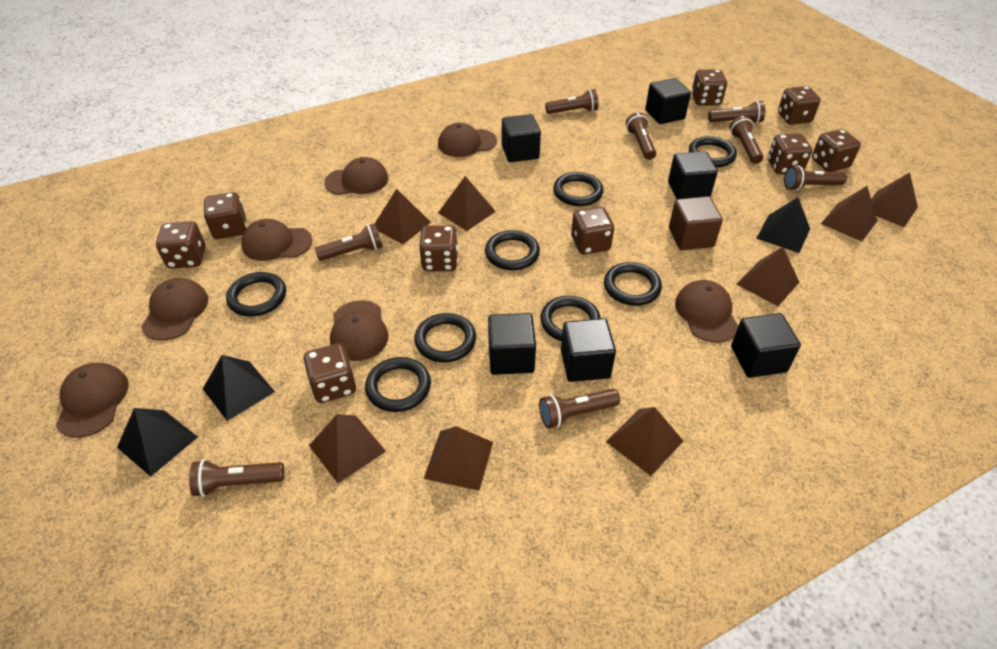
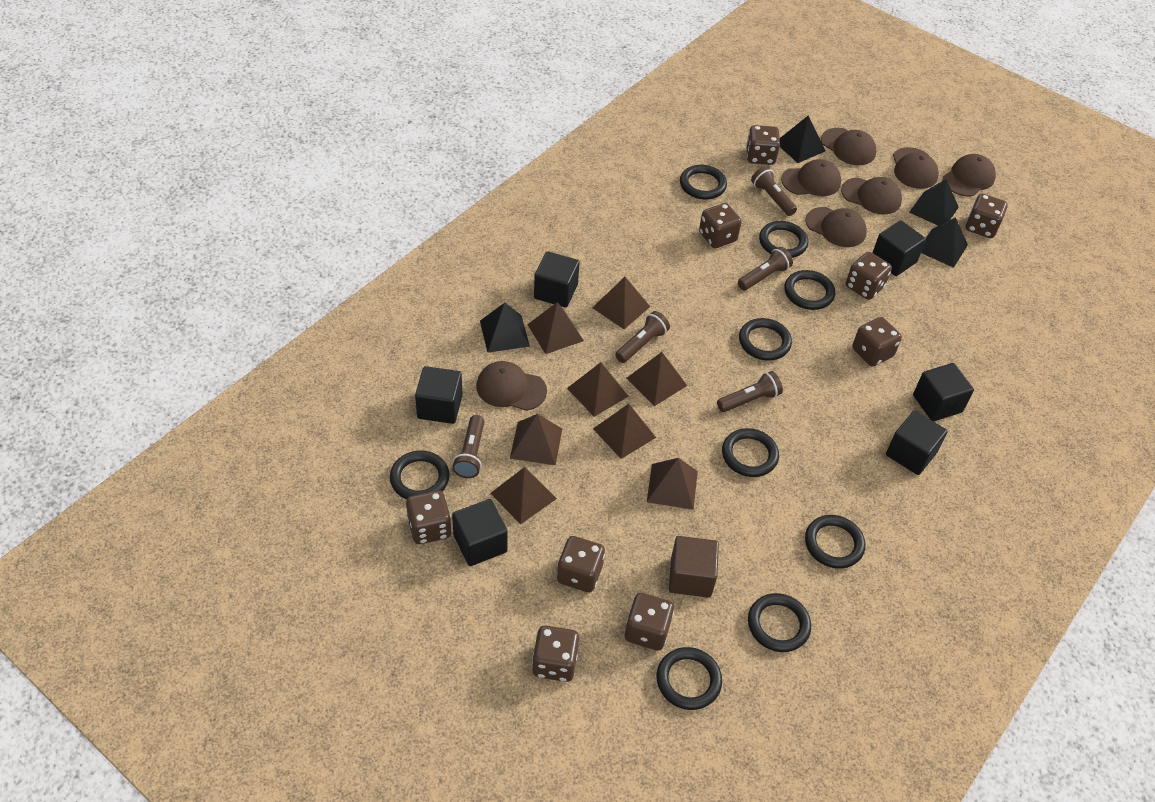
black pyramid: [117,408,198,477] [203,355,275,421] [756,197,810,253] = 3 -> [480,303,530,353] [780,115,825,163] [909,179,959,226] [921,217,968,268] = 4
black ring: [226,272,286,317] [365,357,431,412] [414,313,476,363] [485,230,540,270] [540,296,601,341] [553,172,603,206] [604,262,662,306] [689,136,737,167] = 8 -> [390,451,449,499] [656,647,722,710] [680,165,727,199] [722,428,779,477] [739,318,792,361] [748,593,811,652] [759,221,808,258] [784,270,835,310] [805,515,865,569] = 9
brown flashlight: [189,459,284,497] [315,223,383,261] [539,389,620,429] [545,89,598,114] [626,112,656,160] [708,101,765,124] [730,116,763,164] [784,165,847,191] = 8 -> [452,415,484,478] [615,311,670,363] [717,371,783,412] [738,247,793,291] [751,166,797,216] = 5

